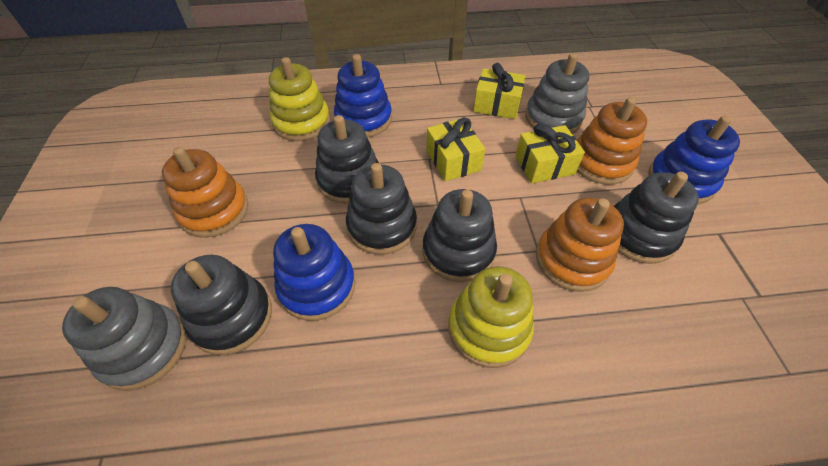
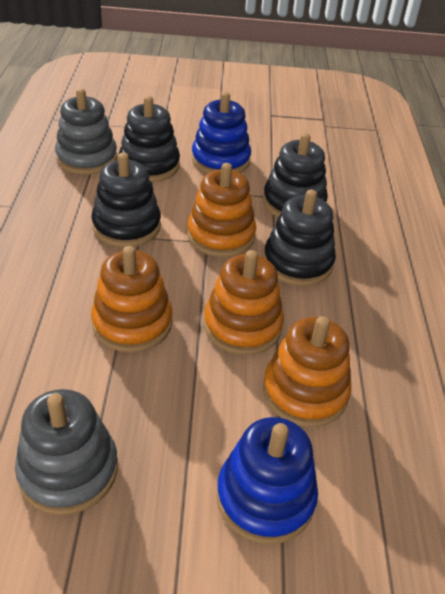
black stacking toy: [171,255,272,355] [315,115,379,204] [346,163,417,255] [422,189,497,282] [614,172,699,264] = 5 -> [91,152,161,247] [119,96,180,182] [263,133,328,217] [263,189,336,286] = 4
blue stacking toy: [273,224,355,321] [334,54,392,137] [648,116,740,204] = 3 -> [192,92,251,174] [216,417,318,544] = 2
orange stacking toy: [162,147,248,238] [536,198,624,292] [577,97,647,185] = 3 -> [91,246,172,353] [187,163,256,257] [204,250,284,355] [263,316,351,427] = 4
yellow gift: [426,117,485,181] [473,63,526,119] [515,123,585,183] = 3 -> none = 0
yellow stacking toy: [269,57,330,141] [449,266,534,368] = 2 -> none = 0

